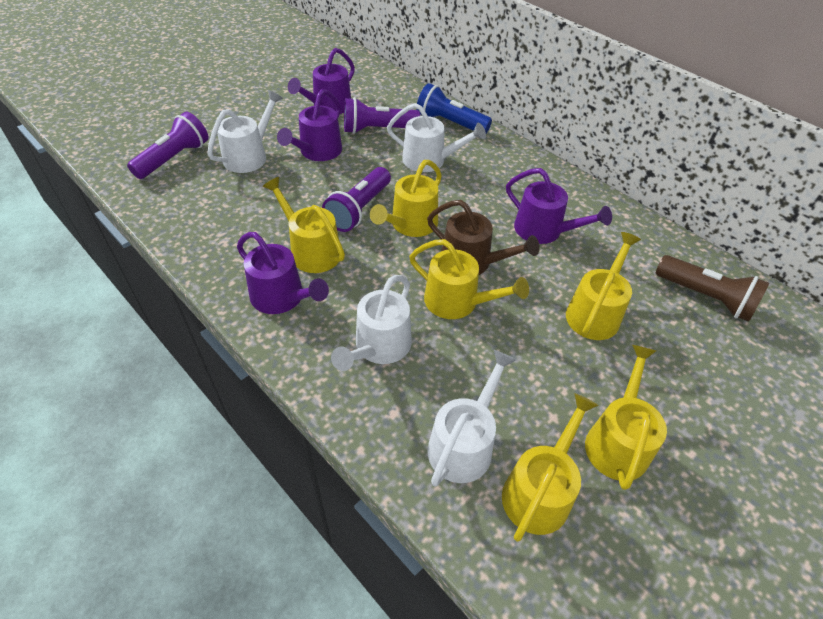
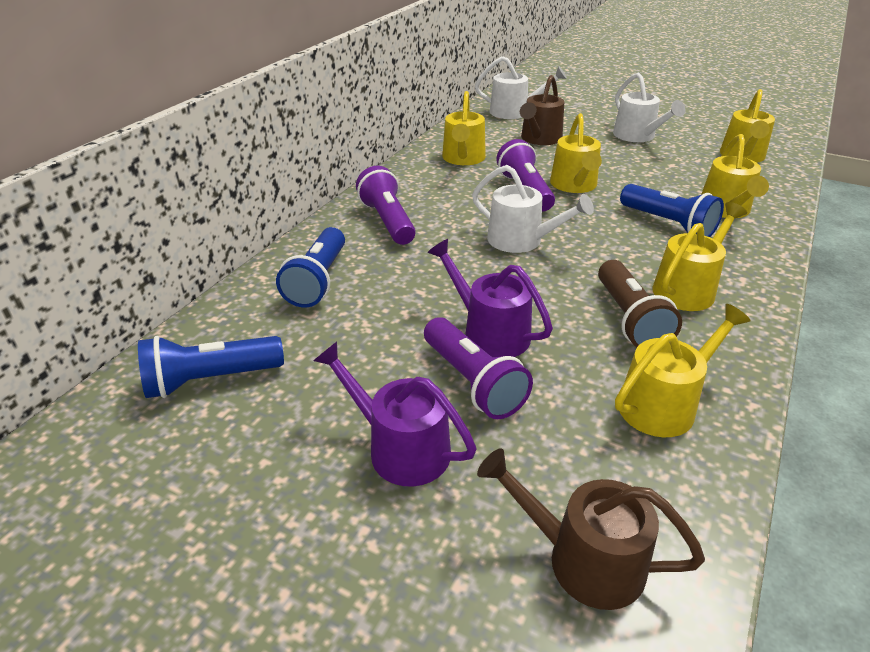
blue flashlight: [416,83,492,133] = 1 -> [138,336,284,398] [276,227,345,307] [620,184,724,237] = 3
brown watering can: [427,200,540,275] = 1 -> [477,448,705,610] [520,75,564,145] = 2
purple watering can: [237,232,329,314] [277,89,342,161] [288,48,355,114] [506,168,612,244] = 4 -> [313,342,477,486] [427,239,553,357] = 2
white watering can: [207,90,283,173] [331,275,412,371] [387,103,486,172] [427,350,516,487] = 4 -> [472,165,594,253] [475,56,567,119] [613,73,686,142] = 3

